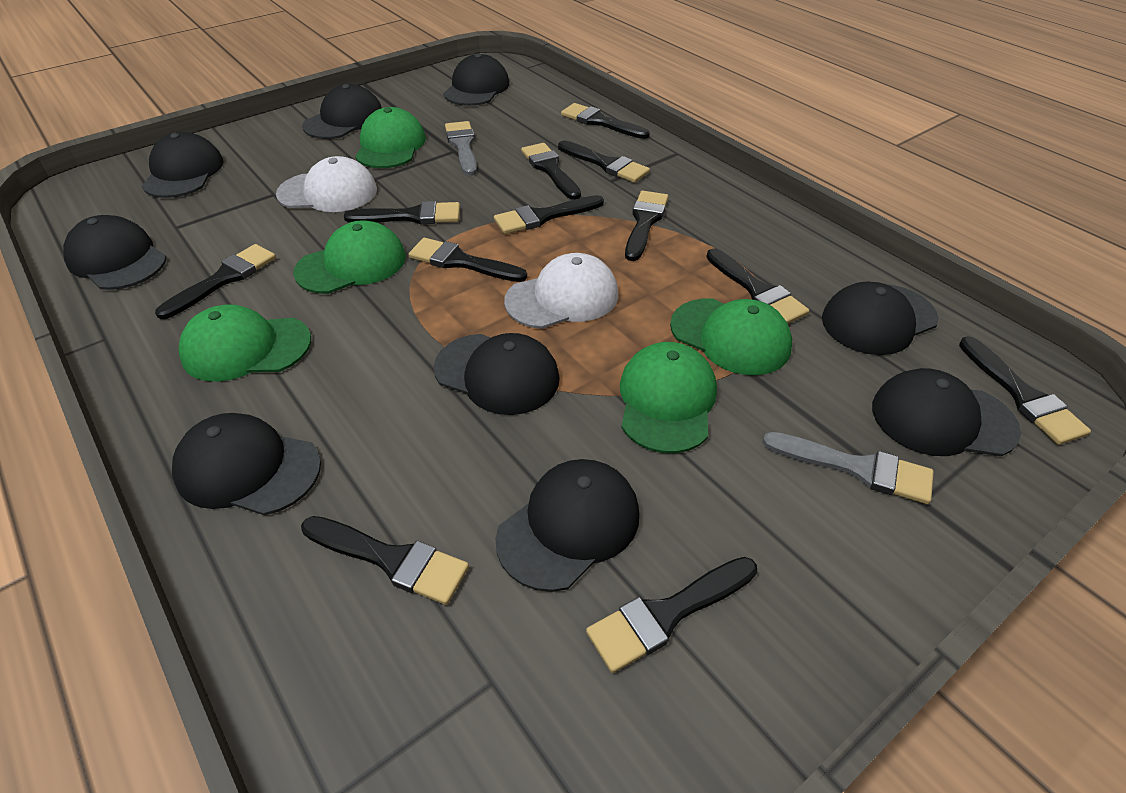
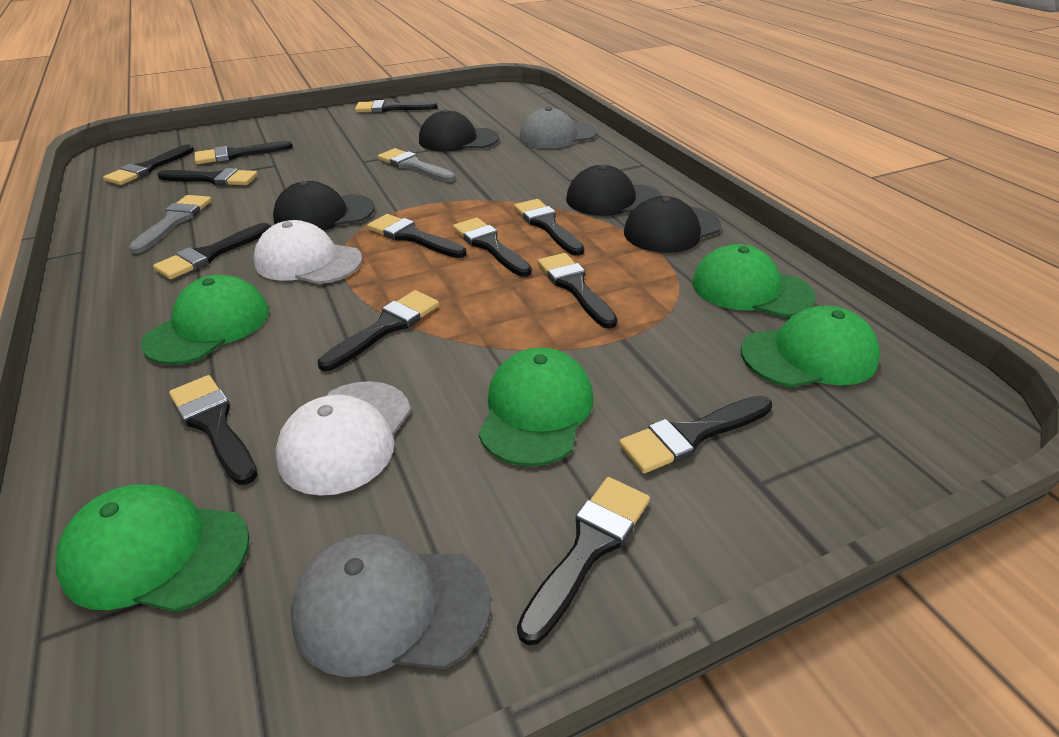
black brush: [155,244,276,319] [301,516,469,605] [344,201,460,224] [408,238,527,282] [494,195,604,234] [521,143,581,200] [558,140,650,183] [561,103,650,139] [586,557,757,673] [625,191,669,261] [706,248,809,324] [959,336,1091,445] = 12 -> [103,144,194,185] [153,223,271,279] [157,168,258,186] [169,375,258,485] [194,141,293,164] [318,290,439,371] [355,100,438,113] [367,214,466,258] [453,218,532,277] [514,199,584,256] [517,477,650,645] [538,253,618,329] [619,396,772,473] = 13
black cap: [63,215,167,290] [141,132,224,198] [172,413,321,515] [302,84,382,139] [434,333,560,415] [443,54,509,106] [496,459,639,592] [822,282,939,355] [872,368,1021,456] = 9 -> [273,181,375,231] [419,110,499,152] [566,165,662,216] [624,196,721,253] = 4
grey cap: none = 0 -> [291,534,491,677] [520,107,597,149] = 2

